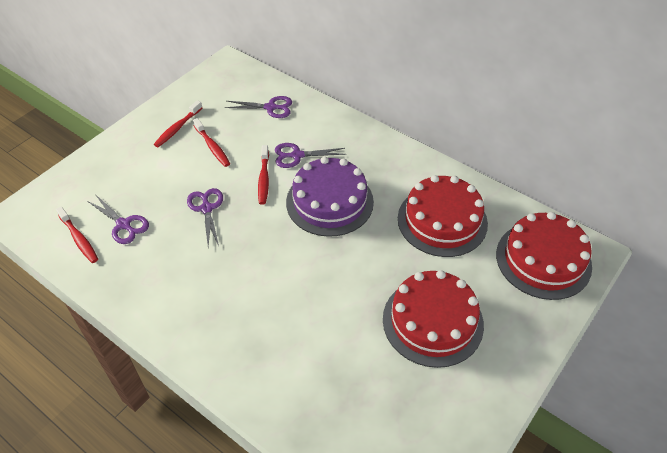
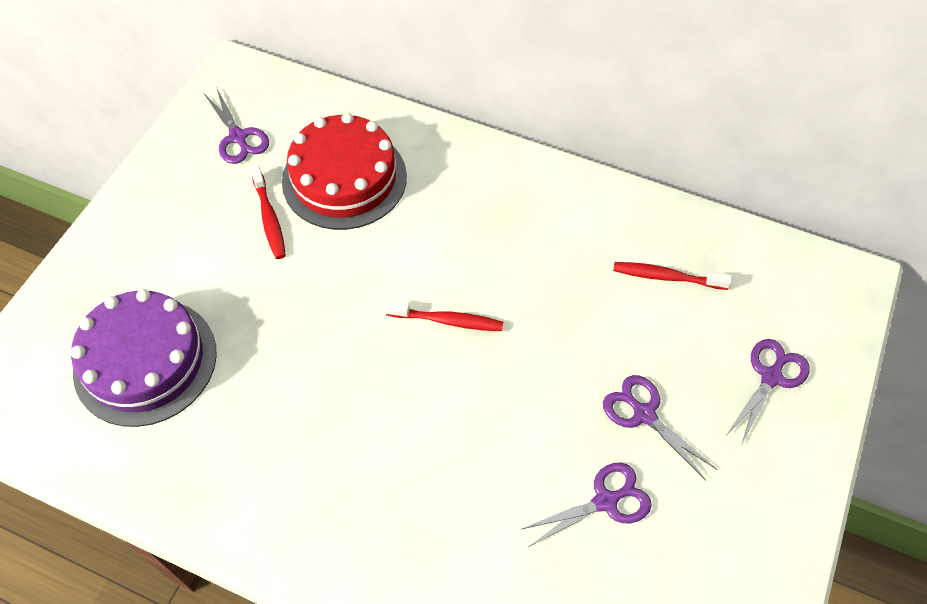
red cake: [383,270,484,368] [398,175,488,257] [496,212,592,300] = 3 -> [282,113,407,230] = 1
red toothbrush: [56,206,98,263] [154,100,203,147] [193,118,230,167] [258,145,269,205] = 4 -> [250,165,286,259] [385,300,503,331] [613,262,732,290] = 3

